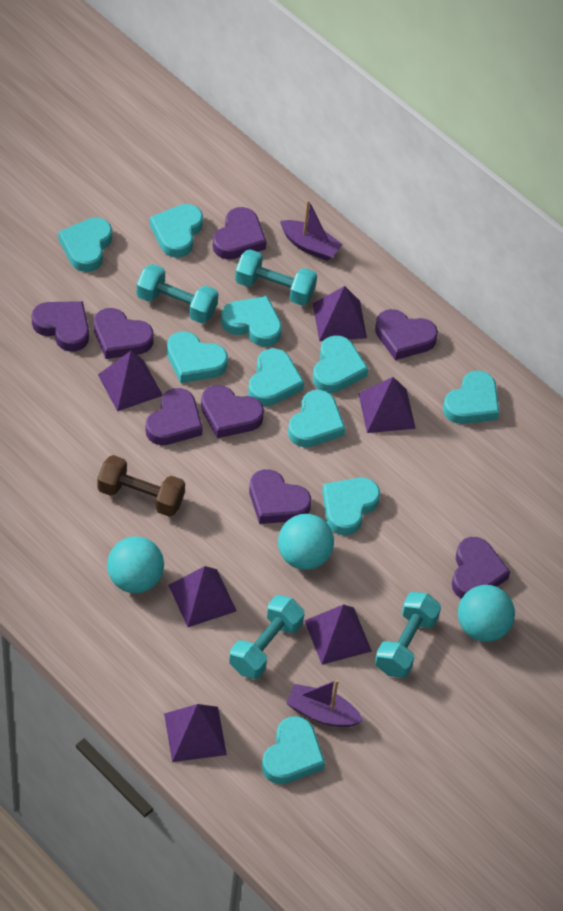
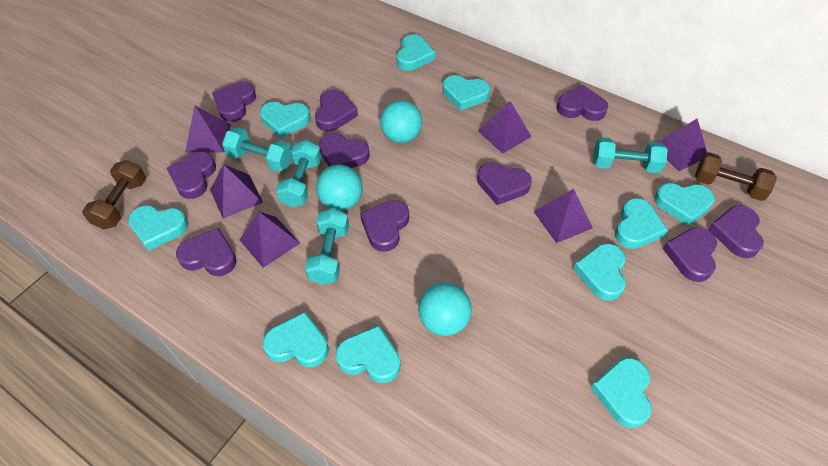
brown dumbbell: [97,455,185,517] = 1 -> [82,160,146,229] [695,152,777,201] = 2
purple boat: [280,200,343,261] [286,679,363,727] = 2 -> none = 0
purple heart: [32,301,89,352] [94,308,154,359] [145,388,203,445] [201,385,264,438] [213,207,267,260] [249,469,311,524] [375,309,438,360] [452,537,510,599] = 8 -> [166,152,216,199] [176,228,237,276] [212,82,256,122] [315,90,358,131] [319,133,370,168] [360,200,409,252] [477,162,532,205] [556,85,608,121] [663,227,717,282] [708,205,764,258] = 10

